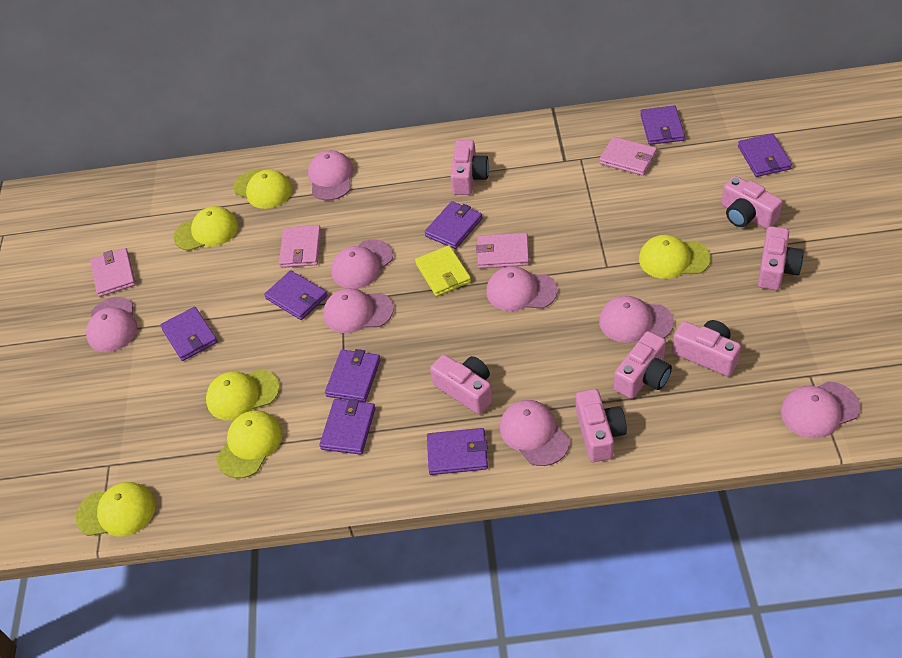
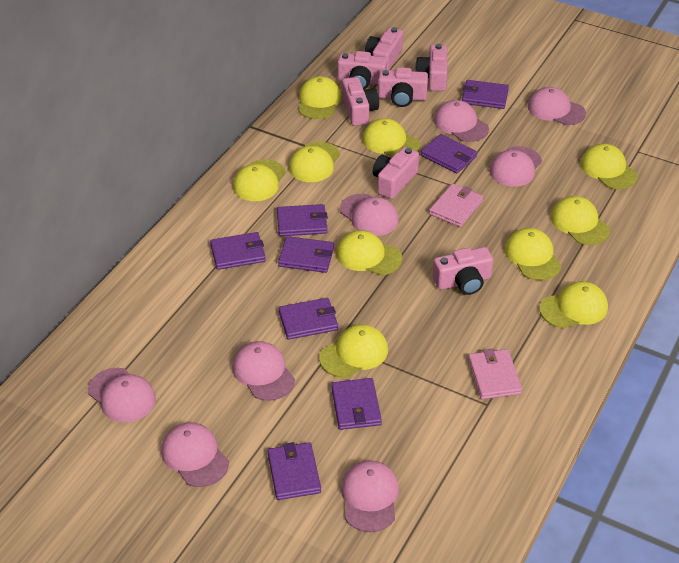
pink wallet: [90,248,136,297] [279,225,321,268] [476,233,529,268] [599,137,657,176] = 4 -> [429,184,483,227] [468,349,522,399] = 2
yellow cap: [76,482,156,536] [174,206,238,251] [206,369,280,420] [216,410,283,478] [233,169,292,209] [639,235,711,279] = 6 -> [233,159,286,201] [289,142,340,182] [298,76,341,119] [319,324,388,378] [336,230,402,275] [362,118,420,157] [505,228,561,280] [539,281,608,328] [551,196,610,245] [581,144,638,189] = 10
yellow wallet: [415,245,471,296] = 1 -> none = 0

